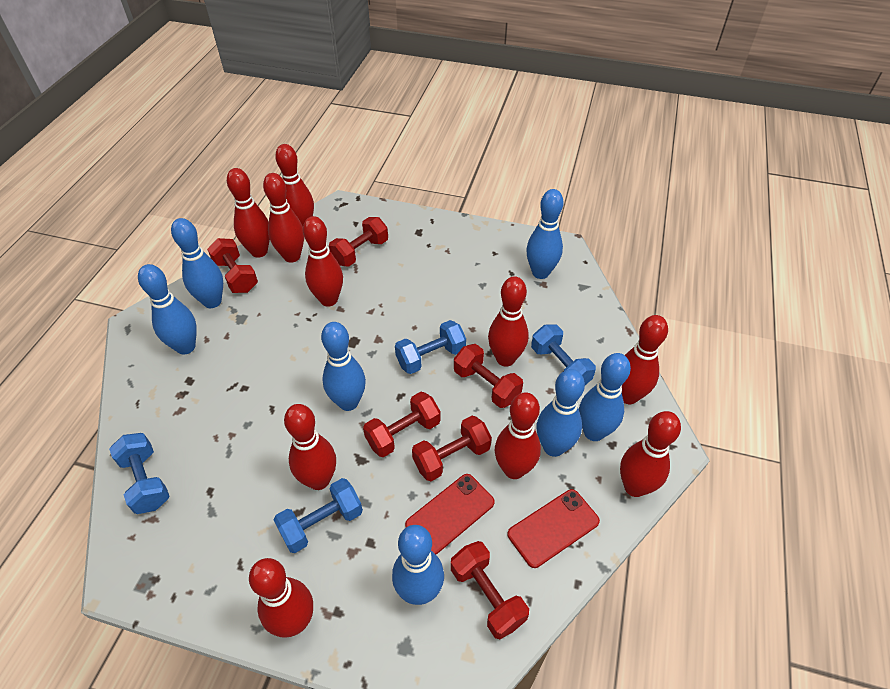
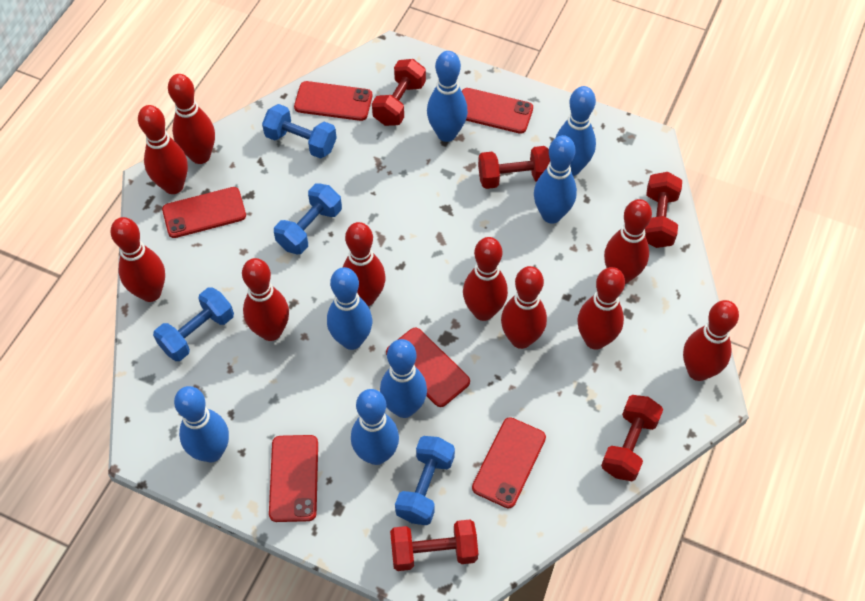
red dumbbell: [207,238,258,293] [329,217,388,267] [363,392,441,457] [412,416,492,481] [451,541,529,639] [454,344,523,408] = 6 -> [372,59,426,126] [390,519,478,571] [478,146,550,189] [601,395,663,481] [645,172,682,248] = 5
red phone: [405,474,495,554] [507,489,600,568] = 2 -> [162,187,246,238] [269,435,318,522] [294,81,372,121] [386,328,470,407] [462,88,533,134] [472,417,546,508] = 6

